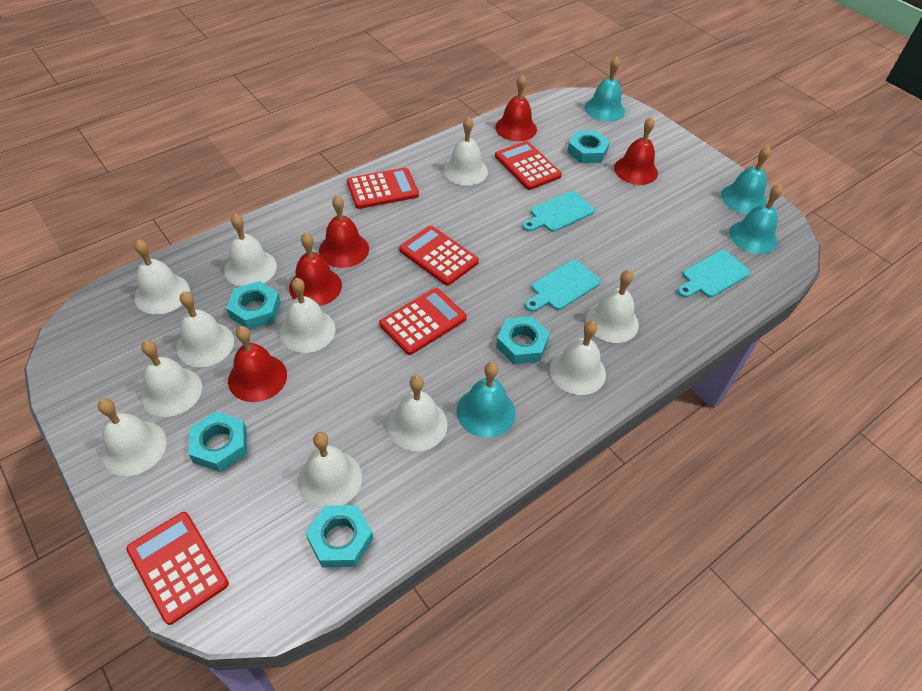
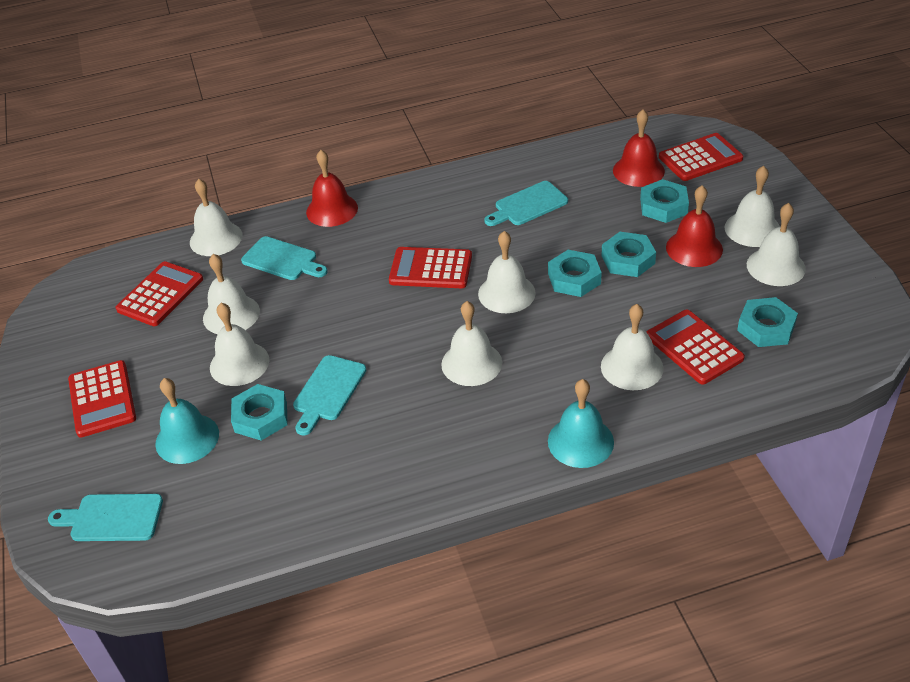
red bell: [228,326,287,402] [289,233,342,306] [319,195,369,268] [495,74,537,141] [614,117,658,185] = 5 -> [306,150,358,227] [613,109,665,187] [666,185,723,267] = 3
turquoise bell: [457,362,516,438] [584,56,625,122] [721,146,771,214] [729,184,783,254] = 4 -> [155,378,219,464] [548,379,614,468] = 2
turquoise cutting board: [522,191,595,232] [525,260,601,312] [677,250,750,298] = 3 -> [48,494,163,541] [241,236,327,280] [293,355,367,435] [484,181,568,226] = 4
white bell: [98,398,167,476] [134,239,190,314] [141,340,202,417] [176,291,234,367] [224,214,277,287] [280,278,336,353] [298,432,362,509] [387,375,448,451] [443,116,488,186] [550,321,606,395] [586,270,639,343] = 11 -> [190,179,242,256] [203,254,260,334] [210,303,269,386] [441,301,502,386] [478,231,536,313] [601,304,664,390] [725,166,780,247] [747,203,806,286] = 8

